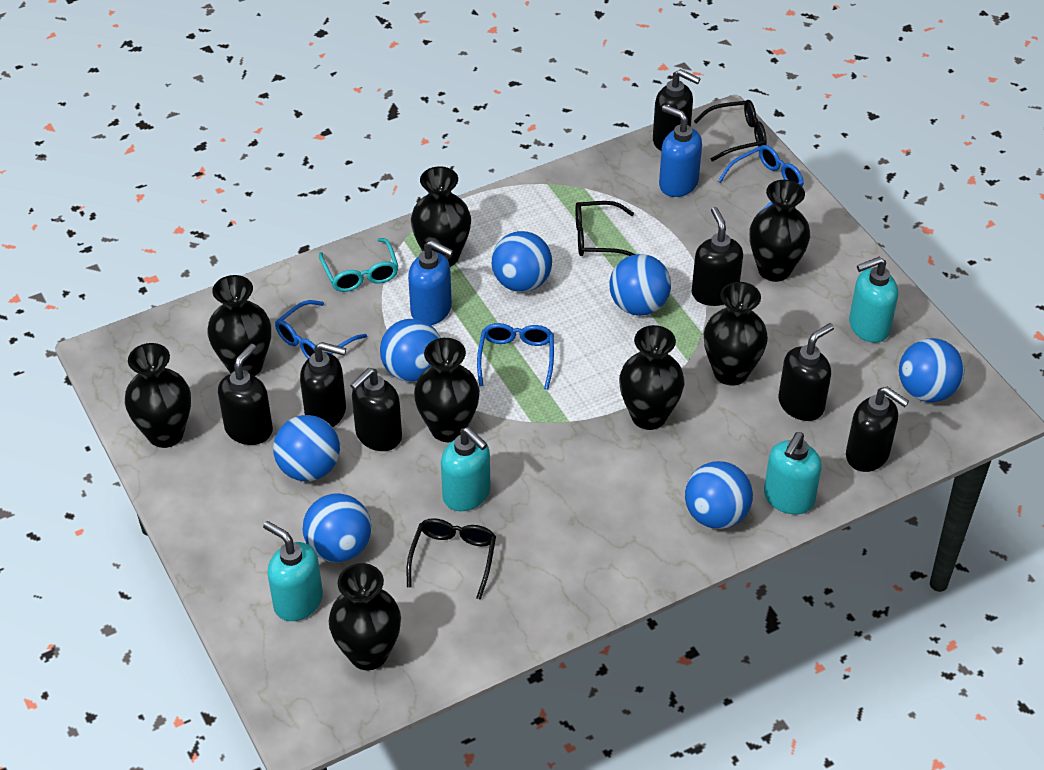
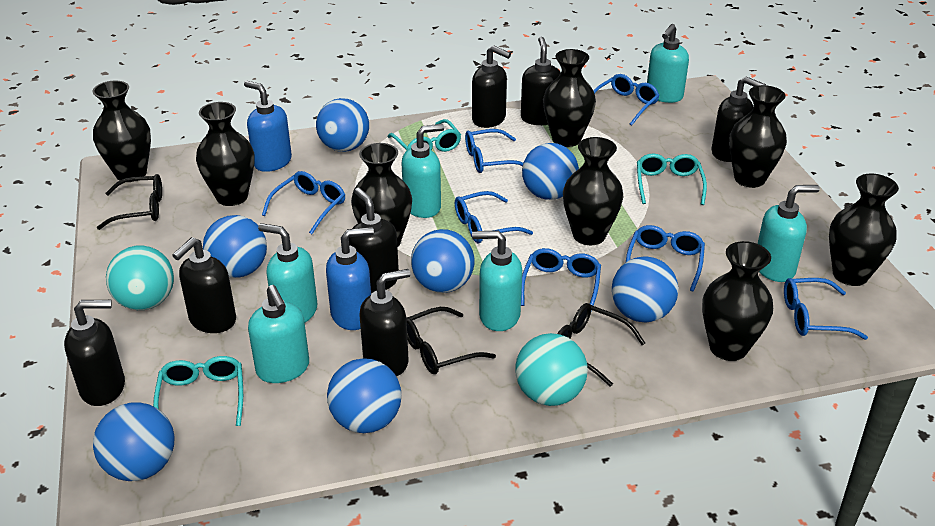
blue glasses: [275,300,367,359] [477,323,554,390] [718,145,804,214] = 3 -> [262,171,345,234] [455,191,533,243] [465,129,523,173] [521,248,601,311] [593,74,660,126] [626,225,705,292] [784,278,868,340] = 7
turquoise ball: none = 0 -> [106,246,174,310] [515,333,588,406] = 2
turquoise glasses: [319,238,398,292] = 1 -> [153,356,243,426] [388,119,461,152] [637,153,707,205] = 3
turquoise soap dispenser: [263,521,323,621] [441,427,491,511] [764,432,822,514] [849,257,898,343] = 4 -> [248,285,309,383] [258,223,317,322] [402,124,444,218] [472,230,522,331] [647,24,689,103] [757,185,820,282] = 6

